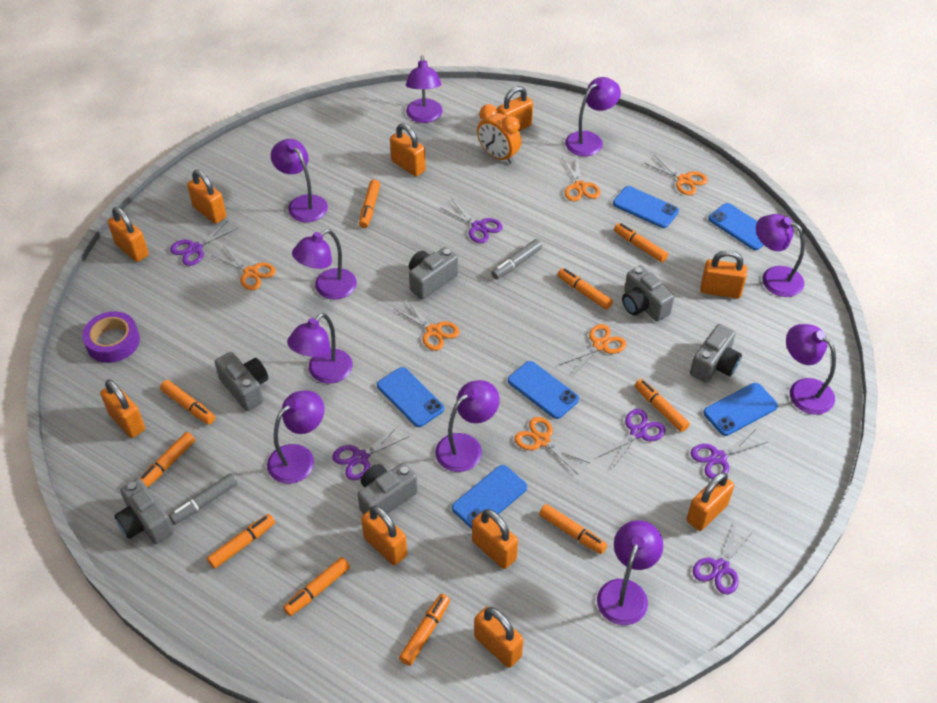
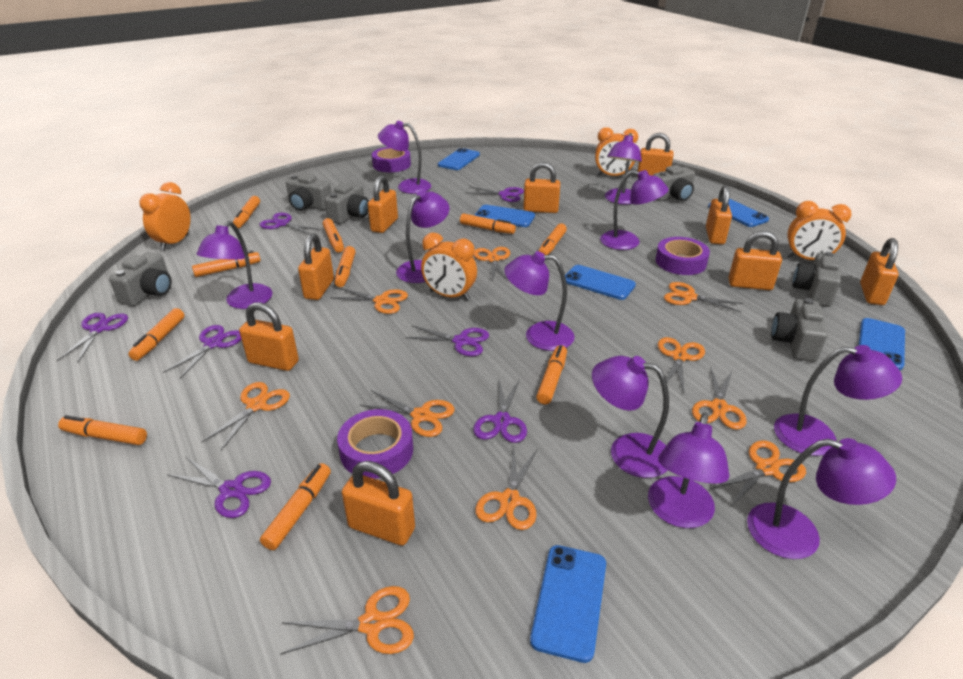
grey marker: [169,473,238,524] [491,239,542,279] = 2 -> none = 0
orange clock: [477,104,521,164] = 1 -> [139,182,191,251] [421,233,477,300] [595,127,638,176] [787,201,852,260] = 4
orange padlock: [100,380,145,438] [108,207,149,262] [187,170,226,224] [361,506,407,566] [390,123,426,177] [472,509,518,569] [474,606,523,668] [497,86,533,131] [686,472,734,531] [700,250,747,299] = 10 -> [239,303,299,371] [298,233,334,300] [342,461,415,546] [368,175,398,233] [523,162,560,213] [637,133,674,177] [706,185,732,244] [728,231,782,290] [860,238,899,305] = 9
orange scissors: [213,245,276,290] [395,300,460,351] [514,417,589,475] [560,324,627,377] [563,155,601,201] [645,155,708,195] = 6 -> [202,382,290,450] [280,586,414,655] [332,287,408,314] [359,390,455,437] [474,247,510,282] [475,447,538,530] [658,337,705,393] [664,282,744,312] [692,366,747,430] [710,440,806,508] = 10
purple scissors: [170,221,236,266] [332,425,410,480] [441,200,503,243] [597,409,665,469] [691,429,768,479] [693,523,754,594] = 6 -> [57,313,128,362] [163,325,242,379] [167,456,271,518] [259,213,321,235] [405,325,489,356] [466,186,524,202] [473,379,527,443] = 7
purple tape: [82,311,140,363] = 1 -> [337,409,413,479] [372,147,411,172] [656,237,710,275] = 3

